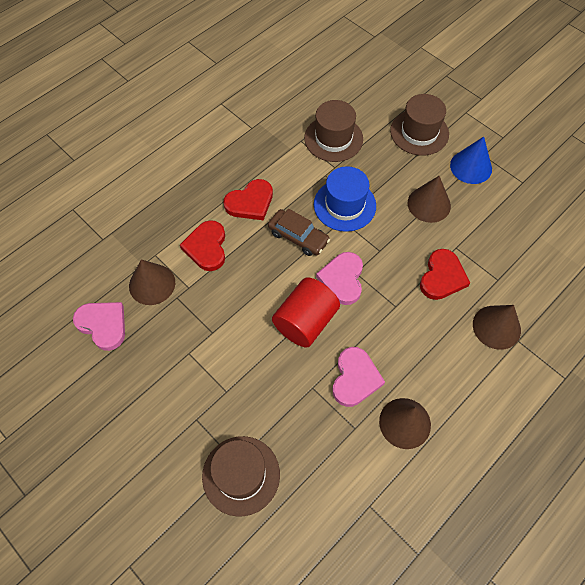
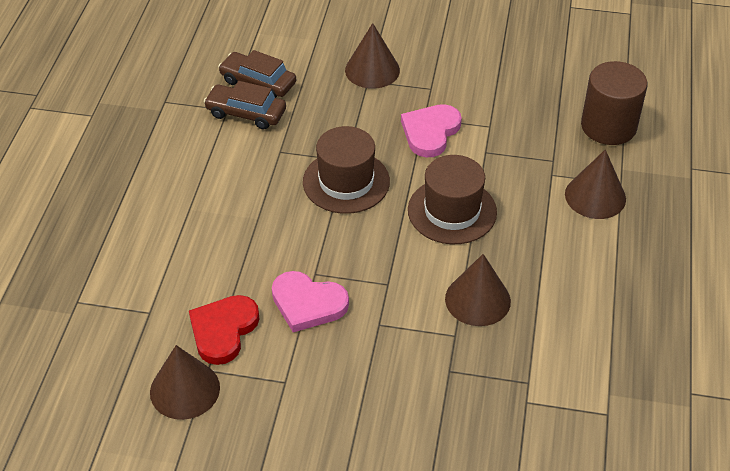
blue cone: [450,137,492,184] = 1 -> none = 0
blue hat: [314,166,376,232] = 1 -> none = 0
brown car: [268,209,330,256] = 1 -> [204,81,286,129] [218,50,296,98] = 2
brown cylinder: none = 0 -> [581,61,648,145] = 1
brown hat: [202,436,280,516] [304,100,363,162] [390,94,449,156] = 3 -> [303,126,390,214] [408,155,497,244] = 2
pink heart: [73,302,125,351] [316,252,363,305] [333,347,385,407] = 3 -> [272,271,349,332] [401,104,462,157] = 2
red cylinder: [272,277,340,348] = 1 -> none = 0
red heart: [180,220,225,271] [224,179,273,220] [420,249,470,300] = 3 -> [189,295,259,365] = 1

